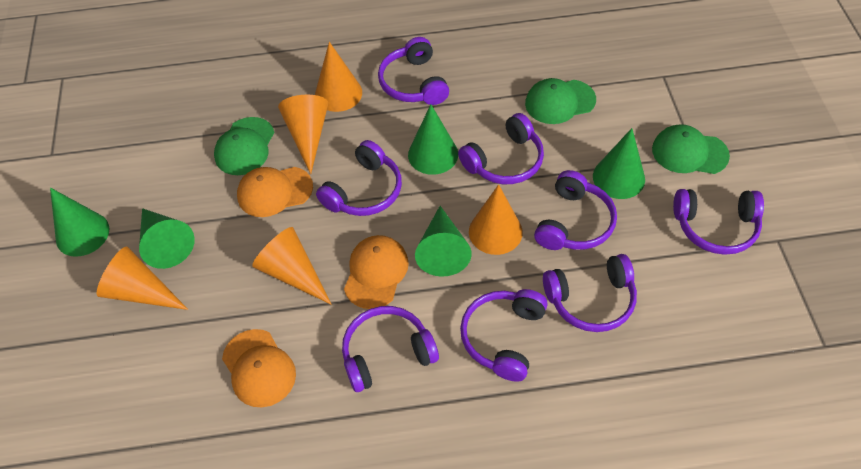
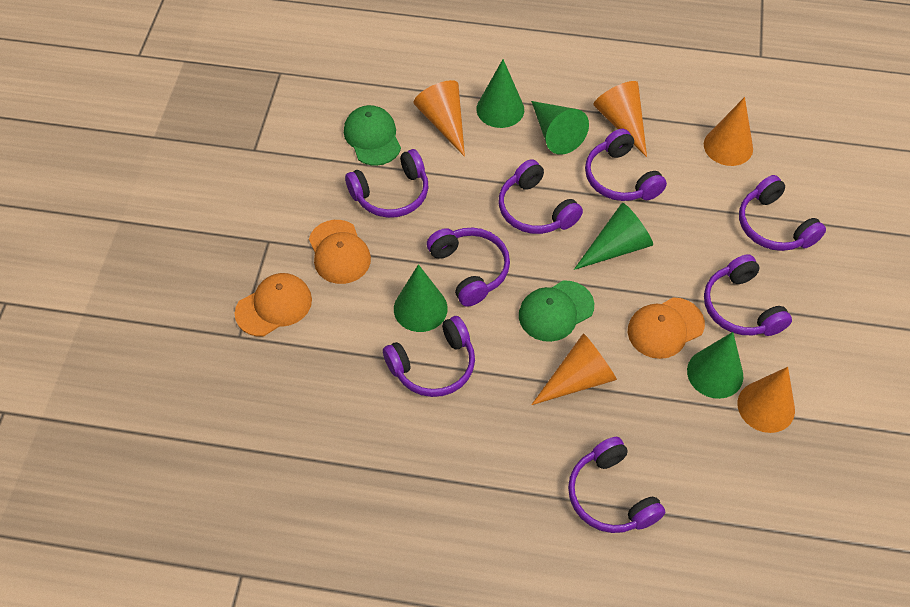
green cap: [214,117,275,175] [525,78,596,124] [652,124,730,174] = 3 -> [344,105,401,166] [519,281,594,342] = 2

